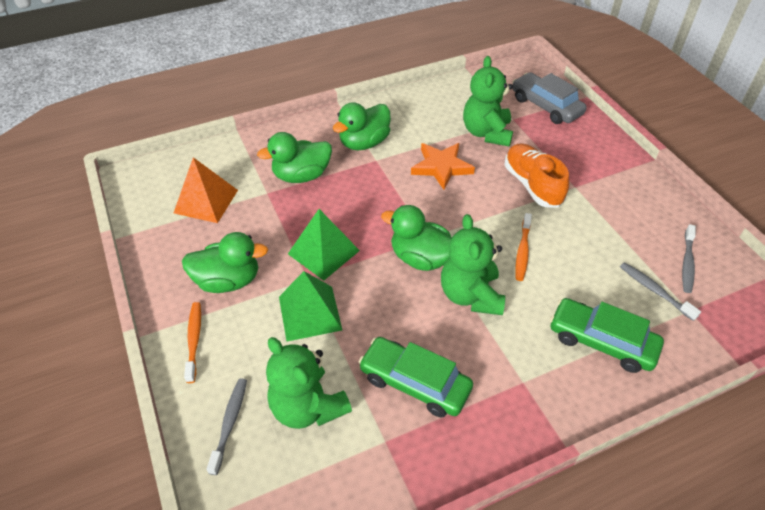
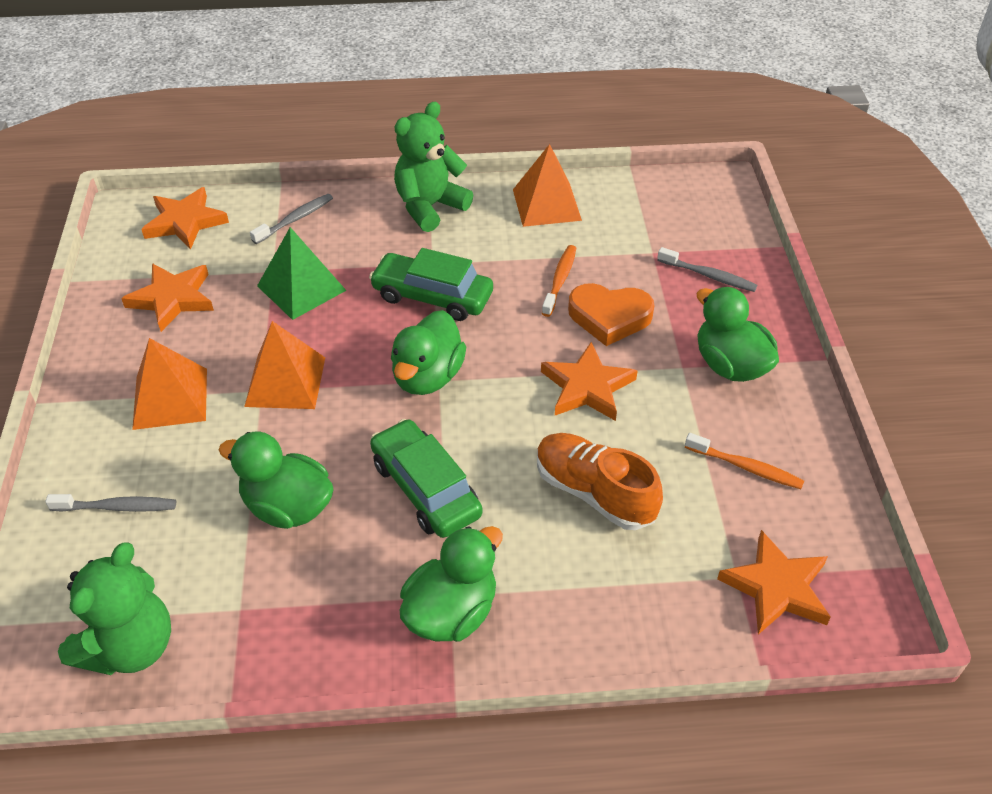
green pyramid: [279,271,342,341] [288,209,360,281] = 2 -> [257,227,347,320] = 1
green teddy bear: [266,337,352,429] [441,214,505,315] [463,56,513,146] = 3 -> [58,542,171,675] [394,102,473,232] = 2
grey car: [512,72,587,124] = 1 -> none = 0
orange heart: none = 0 -> [568,283,655,346] = 1
orange pyramid: [174,157,238,223] = 1 -> [132,338,207,430] [244,321,325,409] [513,144,582,227] = 3
orange star: [411,143,475,190] = 1 -> [121,263,214,332] [141,187,229,250] [541,342,638,421] [717,530,831,635] = 4

